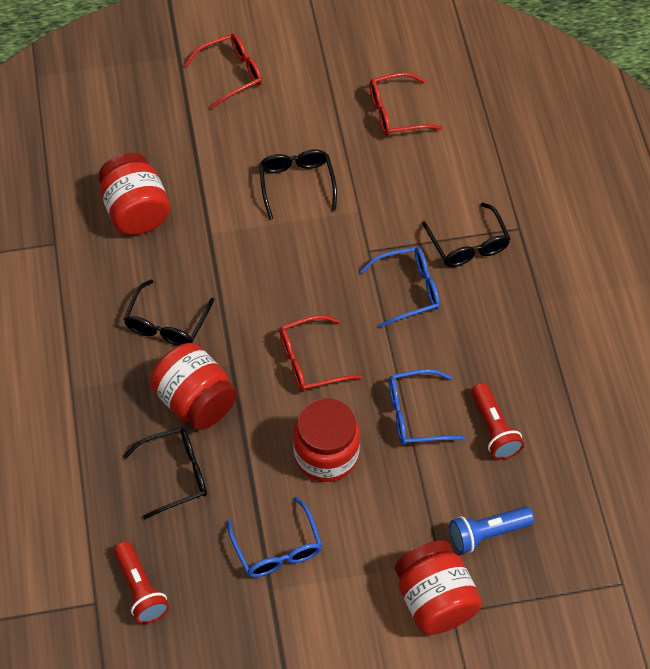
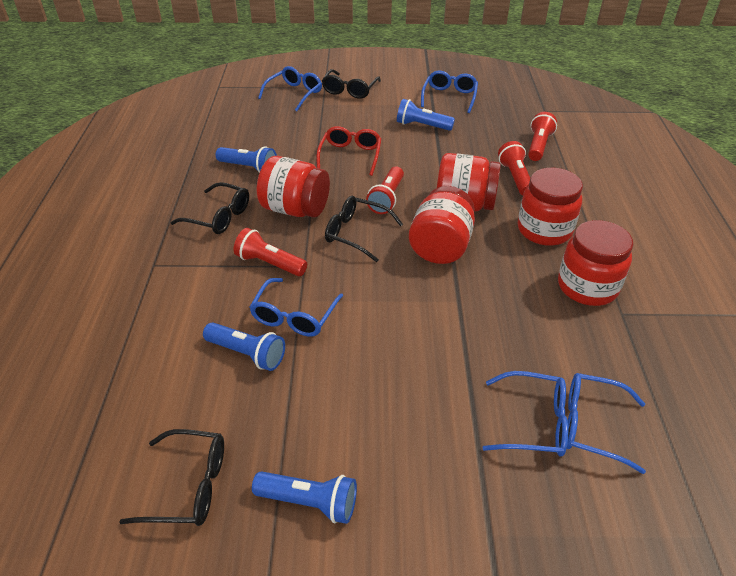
blue flashlight: [450,507,534,554] = 1 -> [203,322,285,371] [215,146,277,173] [252,471,357,524] [397,99,455,131] = 4
blue glasses: [227,496,322,577] [360,247,440,328] [389,369,466,445] = 3 -> [249,278,343,337] [258,66,322,111] [421,71,478,113] [483,371,568,456] [567,373,646,474] = 5
red flashlight: [114,542,169,624] [471,383,524,460] = 2 -> [234,228,307,276] [366,166,404,214] [498,141,530,196] [528,112,557,161] = 4
red glasses: [184,33,262,109] [279,315,362,392] [370,72,442,137] = 3 -> [317,126,382,176] = 1
red jar: [98,153,170,235] [150,343,237,430] [293,398,360,482] [395,540,482,635] = 4 -> [257,156,330,218] [409,186,475,264] [437,153,501,211] [518,168,583,246] [558,220,633,306] = 5

